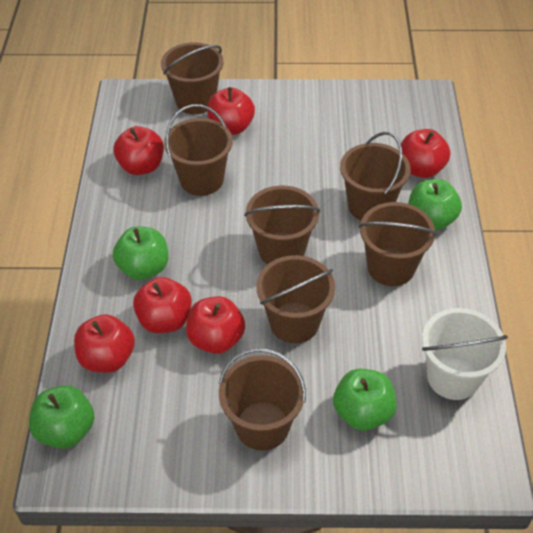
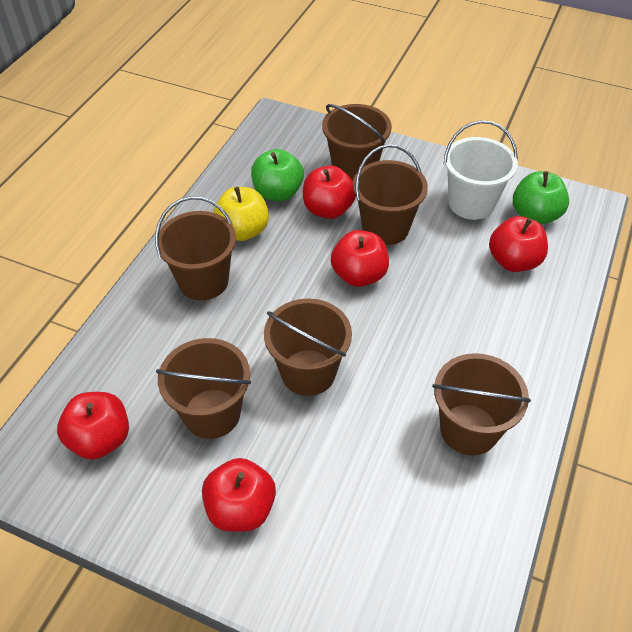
brown bucket: [161,42,223,114] [164,104,233,196] [219,348,306,450] [244,186,320,264] [256,255,335,343] [340,132,411,220] [359,202,436,286] = 7 -> [155,196,236,300] [156,338,251,439] [264,298,352,396] [322,104,392,181] [353,144,428,245] [432,353,531,455] = 6
green apple: [29,385,95,449] [113,226,168,280] [333,369,397,431] [408,179,462,231] = 4 -> [251,149,304,201] [513,171,569,224] = 2
red apple: [74,314,135,373] [114,126,164,175] [133,277,192,333] [186,296,245,354] [207,87,255,135] [401,129,451,178] = 6 -> [57,392,129,460] [202,458,276,532] [303,166,356,219] [331,230,389,287] [489,216,548,272] = 5
yellow apple: none = 0 -> [213,187,269,241] = 1

